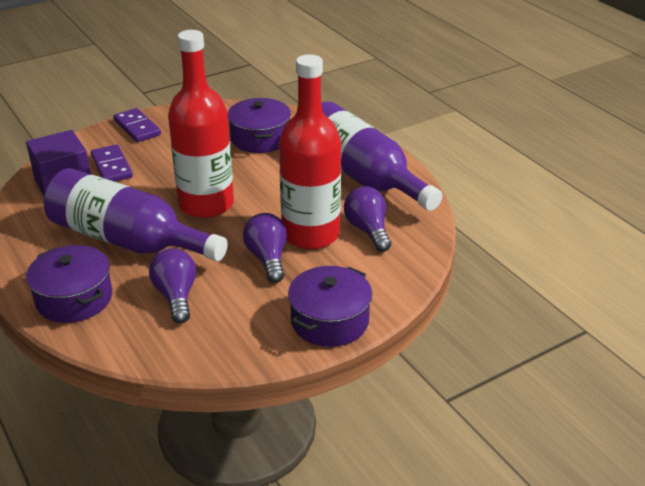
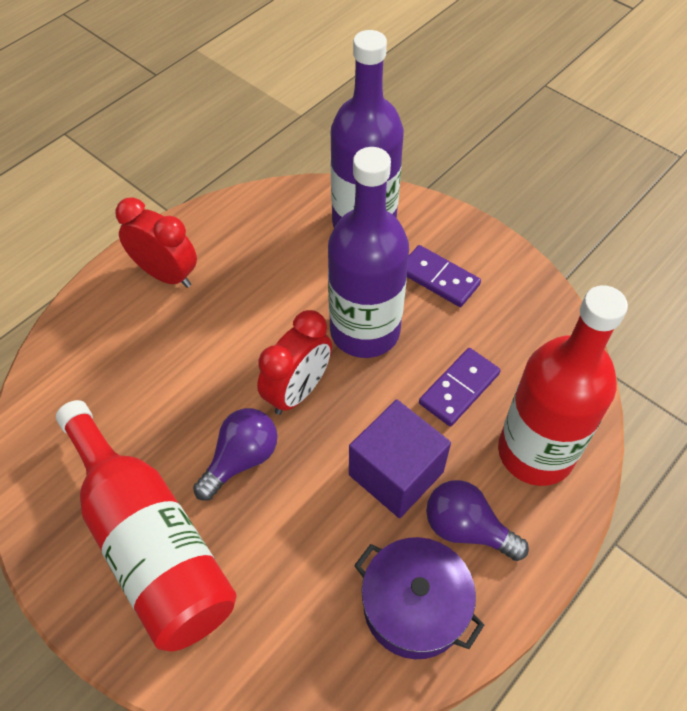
purple light bulb: [149,248,196,324] [243,213,287,283] [344,186,391,252] = 3 -> [193,408,278,501] [426,480,529,561] = 2
purple pot: [26,245,112,323] [228,98,291,153] [288,266,372,347] = 3 -> [354,537,484,659] = 1
red clock: none = 0 -> [115,197,197,288] [257,310,332,415] = 2

